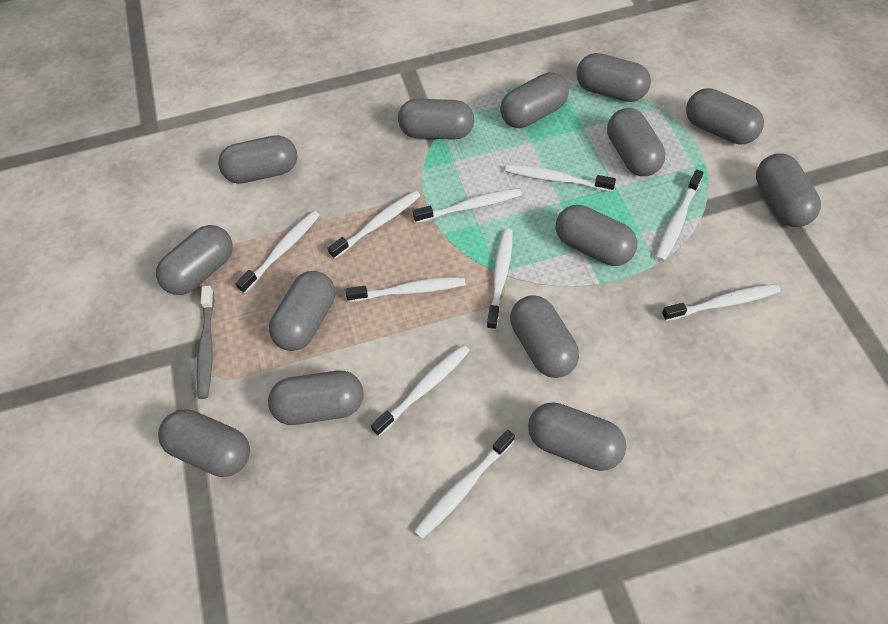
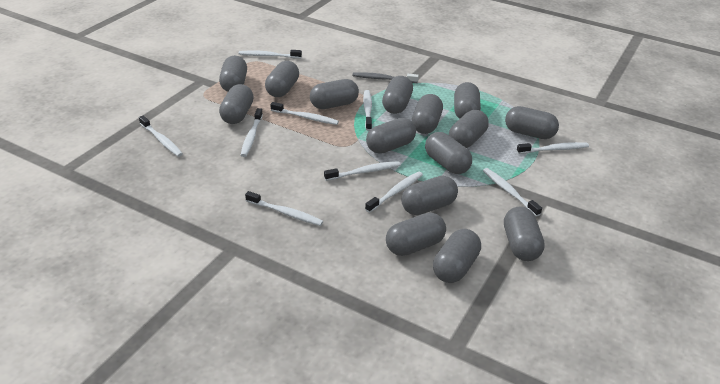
grey capsule: [156,225,233,295] [158,409,250,477] [218,135,297,184] [268,371,363,425] [269,271,335,351] [398,99,474,140] [500,72,569,128] [510,295,579,378] [528,402,627,471] [556,205,637,266] [576,53,651,102] [607,108,665,176] [686,88,764,144] [756,153,821,227] = 14 -> [219,56,247,92] [219,84,254,124] [265,61,299,97] [310,79,359,109] [366,118,416,154] [382,76,413,114] [386,212,446,256] [401,176,458,215] [412,94,443,134] [425,132,472,174] [433,229,481,283] [449,110,489,148] [454,82,481,119] [504,206,545,261] [505,106,559,139] = 15

